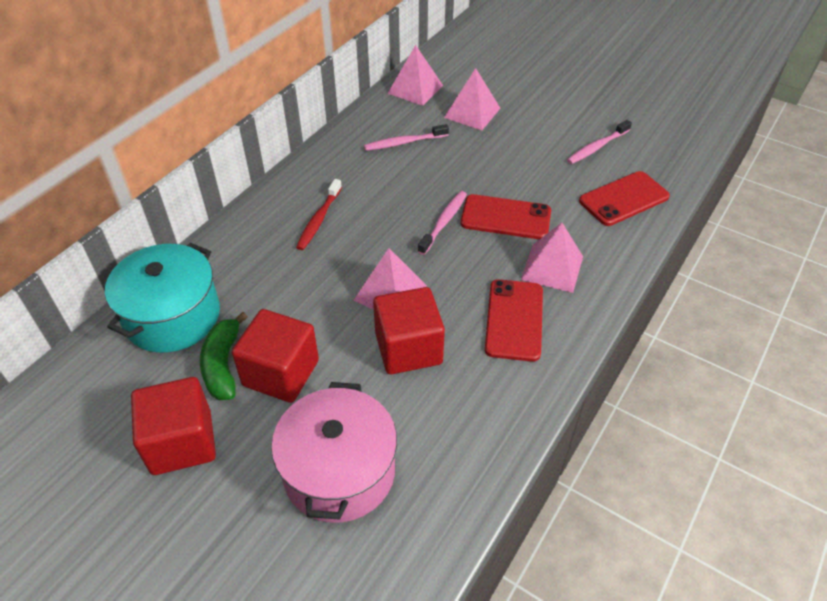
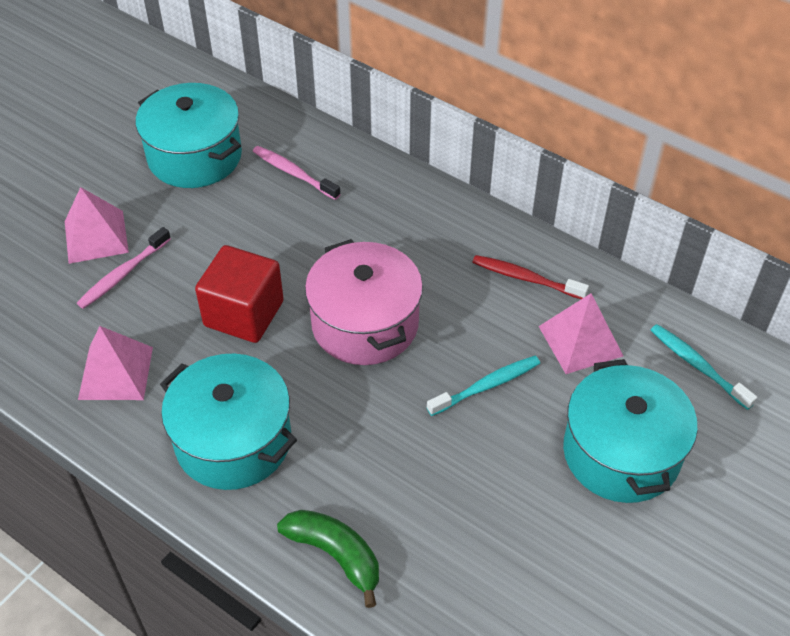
pink pyramid: [354,248,427,310] [387,45,443,106] [444,68,501,130] [521,223,583,293] = 4 -> [65,187,129,264] [78,326,153,400] [539,293,623,374] = 3
pink toothbrush: [364,124,449,151] [418,191,467,255] [567,120,632,164] = 3 -> [77,227,171,309] [253,146,341,200] = 2
red cube: [131,377,216,475] [232,309,319,403] [373,287,445,374] = 3 -> [195,245,284,343] = 1
red phone: [461,194,551,239] [485,279,543,362] [579,171,670,226] = 3 -> none = 0
turquoise pot: [105,243,220,353] = 1 -> [136,83,242,188] [160,354,297,490] [563,359,698,503] = 3
turquoise toothbrush: none = 0 -> [427,356,540,416] [651,324,757,410] = 2

